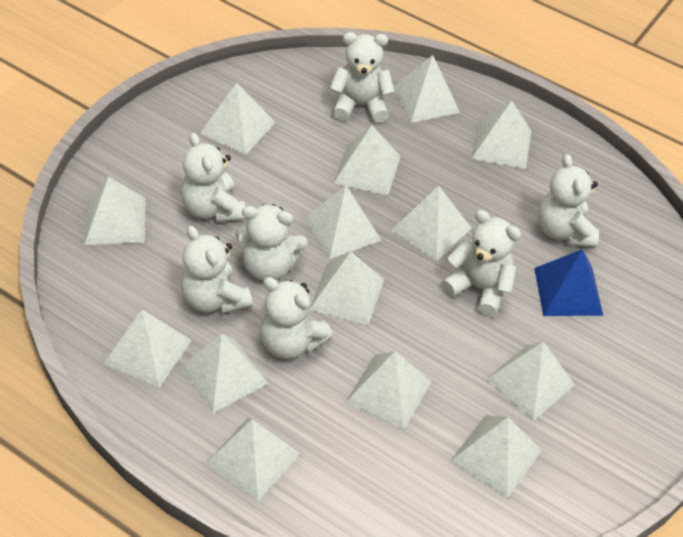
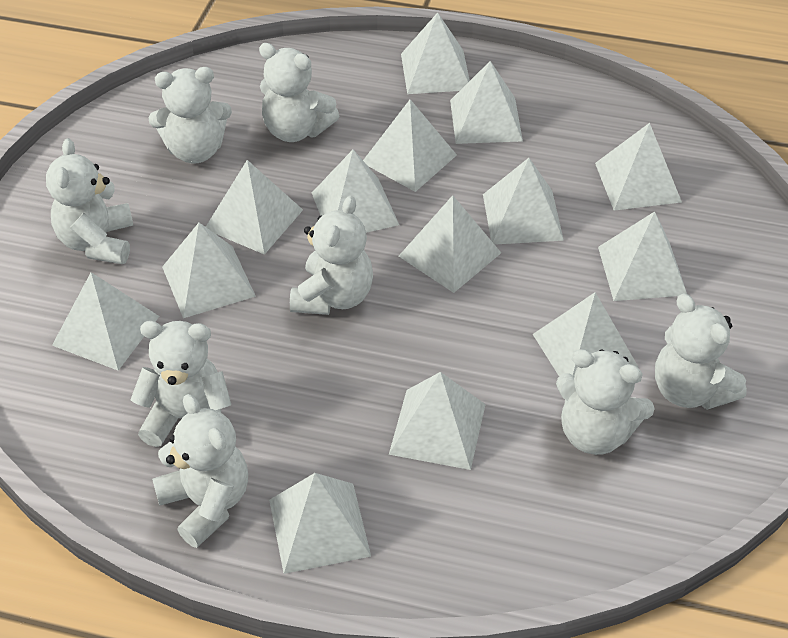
blue pyramid: [534,249,603,316] = 1 -> none = 0
white teddy bear: [180,226,252,314] [181,133,246,222] [235,204,308,281] [260,277,333,359] [330,32,395,123] [441,210,521,317] [538,154,599,247] = 7 -> [46,138,133,264] [130,321,231,447] [149,67,232,163] [152,394,248,548] [259,43,339,142] [290,196,373,315] [556,349,655,455] [655,293,747,410] = 8

